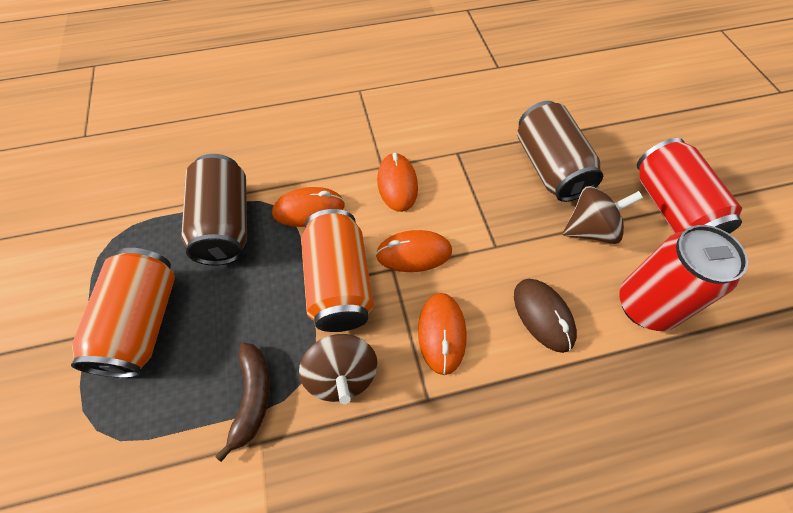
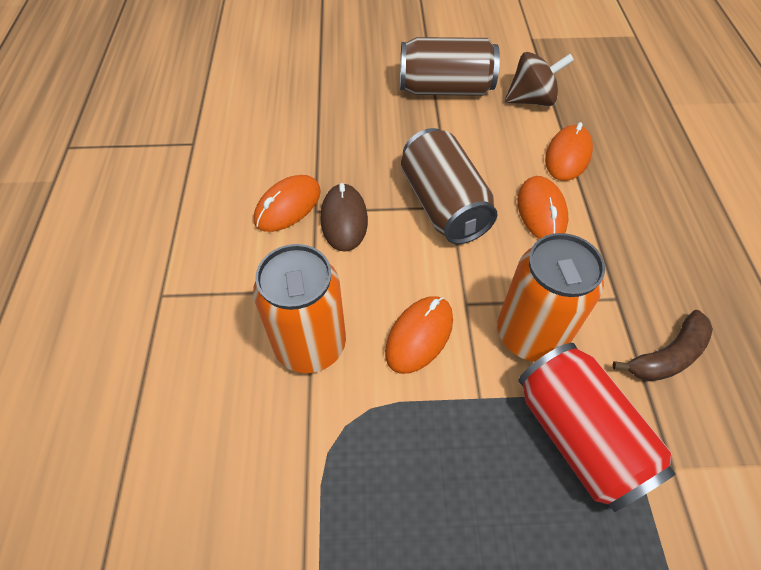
brown spinning top: [299,334,378,404] [563,186,643,244] = 2 -> [505,52,574,106] = 1
red can: [620,225,748,331] [637,138,742,234] = 2 -> [518,343,676,512] = 1

